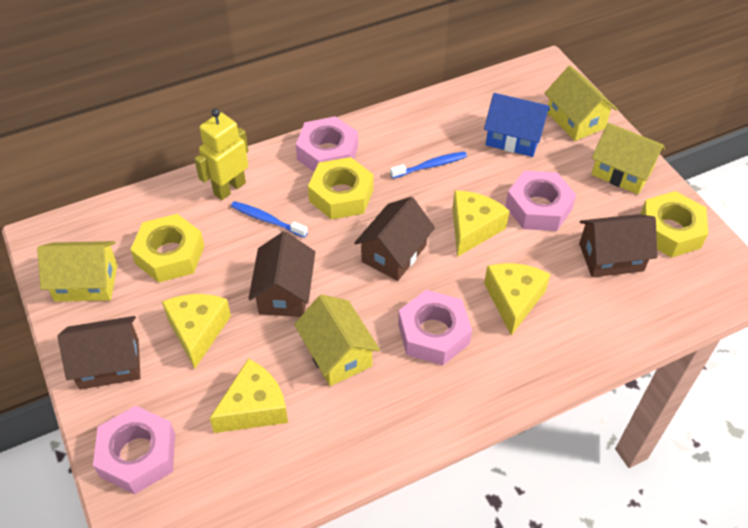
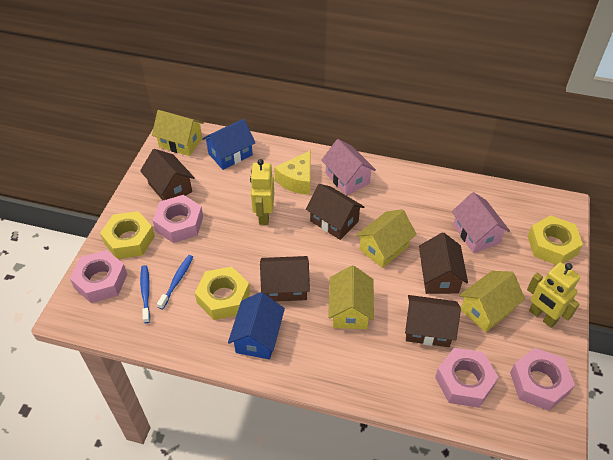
blue house: [484,93,550,157] = 1 -> [202,119,255,170] [228,292,285,359] = 2
brown house: [58,316,141,390] [248,232,315,317] [354,197,435,281] [579,214,657,277] = 4 -> [140,149,195,200] [260,256,310,302] [306,184,364,240] [405,295,461,347] [419,232,468,294] = 5
pink house: none = 0 -> [321,139,376,196] [452,192,510,253] = 2
yellow cheese: [162,294,231,369] [210,359,288,433] [452,191,509,257] [484,263,550,335] = 4 -> [274,150,311,195] = 1
yellow robot: [194,109,249,200] = 1 -> [250,159,274,225] [527,262,580,328] = 2

